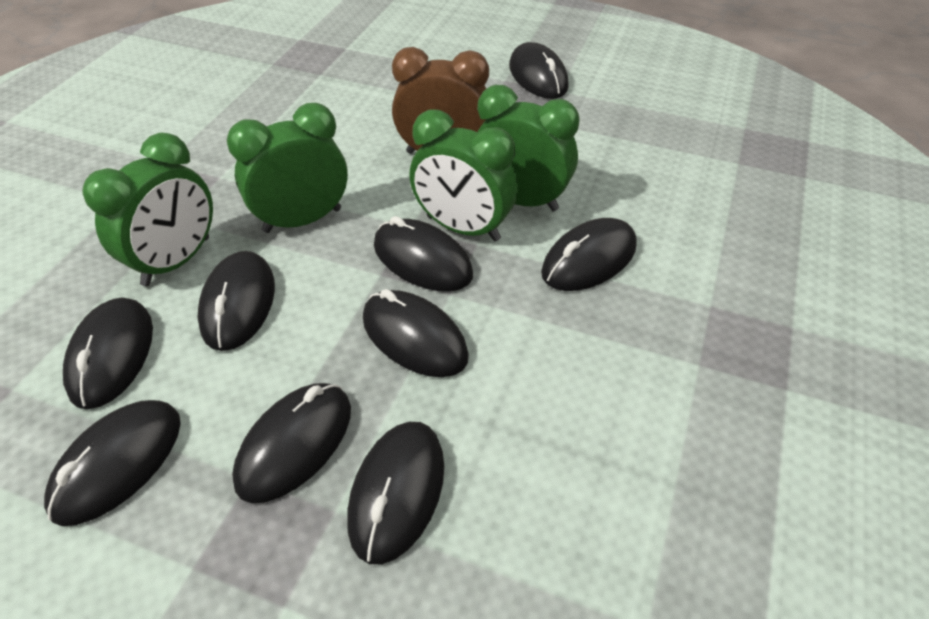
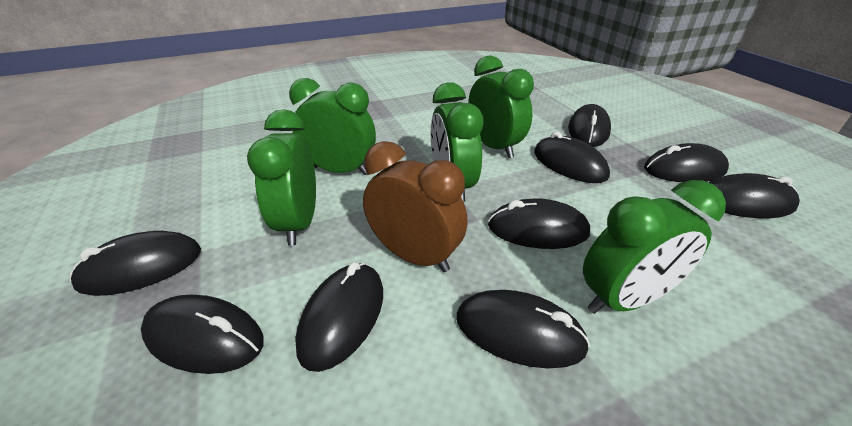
green clock: [82,133,213,286] [227,103,348,233] [409,109,518,241] [477,85,580,211] = 4 -> [247,109,316,246] [289,78,376,175] [431,82,484,202] [468,55,534,158] [583,180,726,314] = 5

